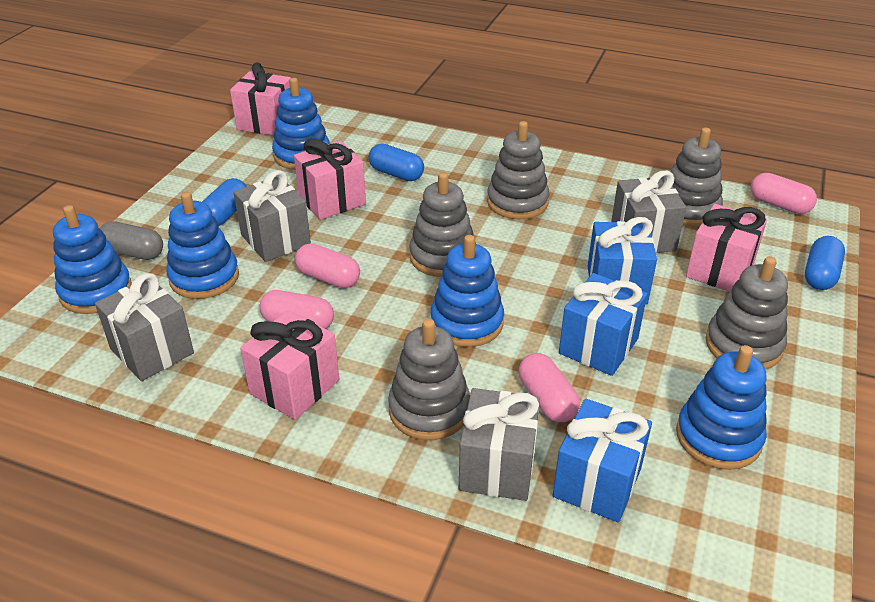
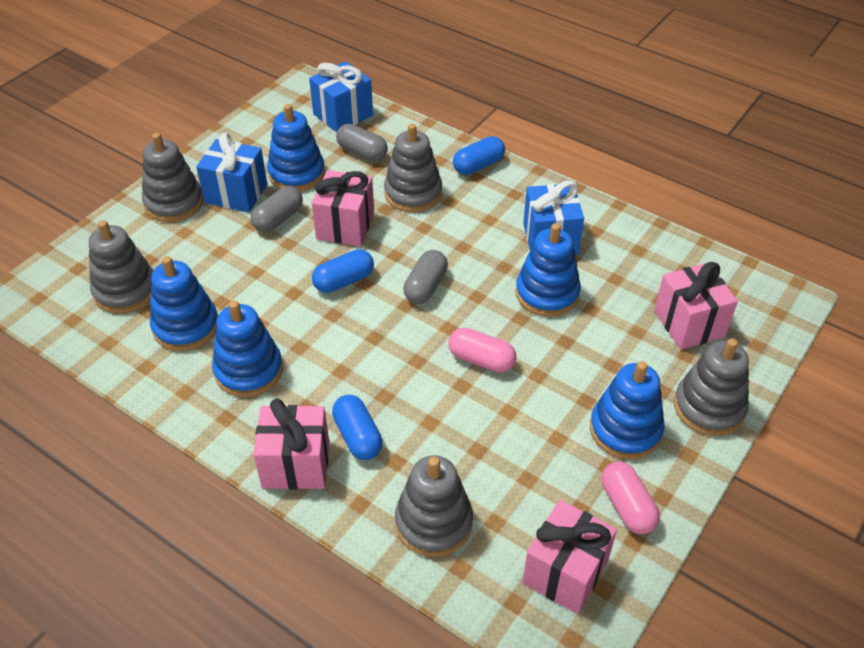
grey capsule: [99,221,163,260] = 1 -> [251,186,303,232] [336,124,388,162] [403,250,448,304] = 3
grey gift: [95,273,194,381] [233,170,311,262] [459,388,540,501] [611,171,686,253] = 4 -> none = 0
pink capsule: [260,290,334,329] [295,243,360,288] [519,353,580,422] [751,173,817,214] = 4 -> [448,328,516,373] [602,462,660,534] = 2

